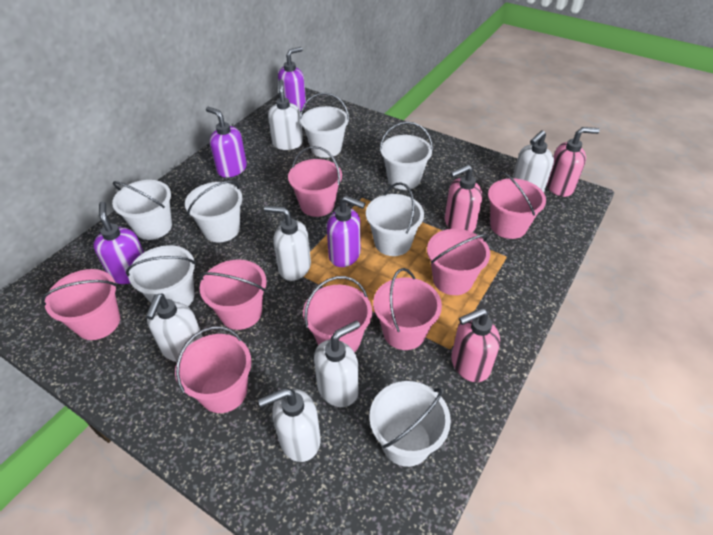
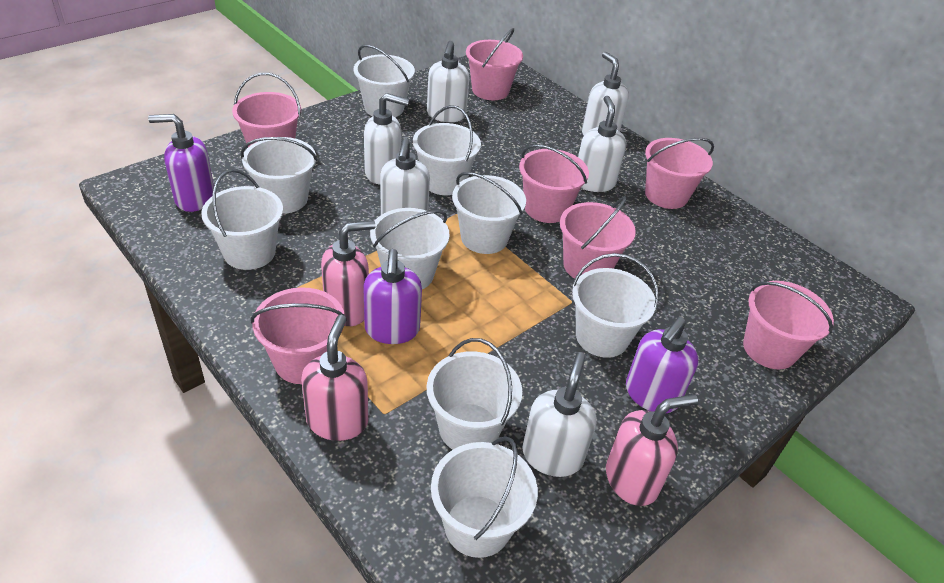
pink bucket: [41,269,120,340] [175,326,251,413] [199,260,267,330] [288,146,342,217] [303,276,372,352] [373,268,442,350] [427,229,490,295] [488,172,546,239] = 8 -> [232,73,301,147] [251,287,347,384] [466,28,523,100] [519,145,589,223] [560,196,636,279] [645,138,714,209] [743,281,834,369] = 7
purple soap dispenser: [93,202,144,284] [206,107,247,177] [278,47,306,111] [327,195,365,267] = 4 -> [148,114,214,212] [363,249,422,344] [626,317,698,413] = 3
white bucket: [112,180,172,240] [126,245,196,306] [185,181,242,242] [300,93,349,158] [366,182,424,256] [369,381,451,467] [380,121,433,190] = 7 -> [201,169,283,270] [241,137,318,214] [354,45,415,117] [370,208,450,289] [413,105,481,195] [427,338,522,449] [431,436,538,558] [452,172,526,254] [572,253,659,358] = 9

